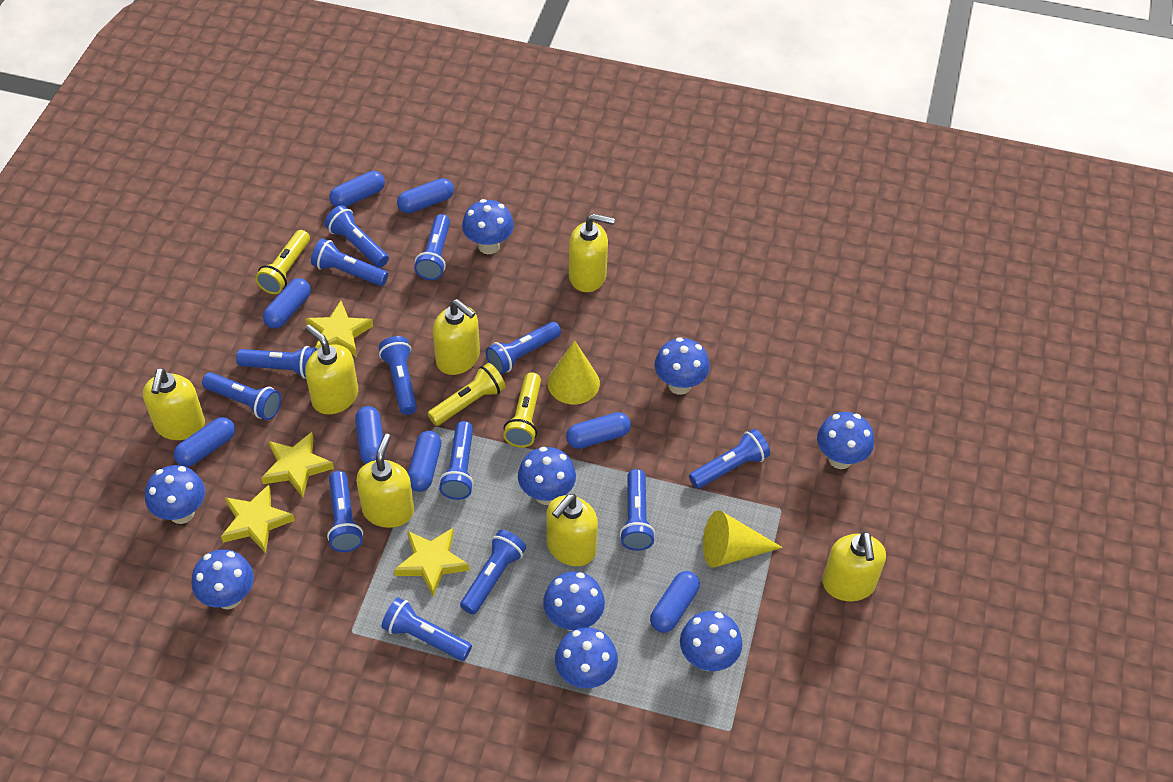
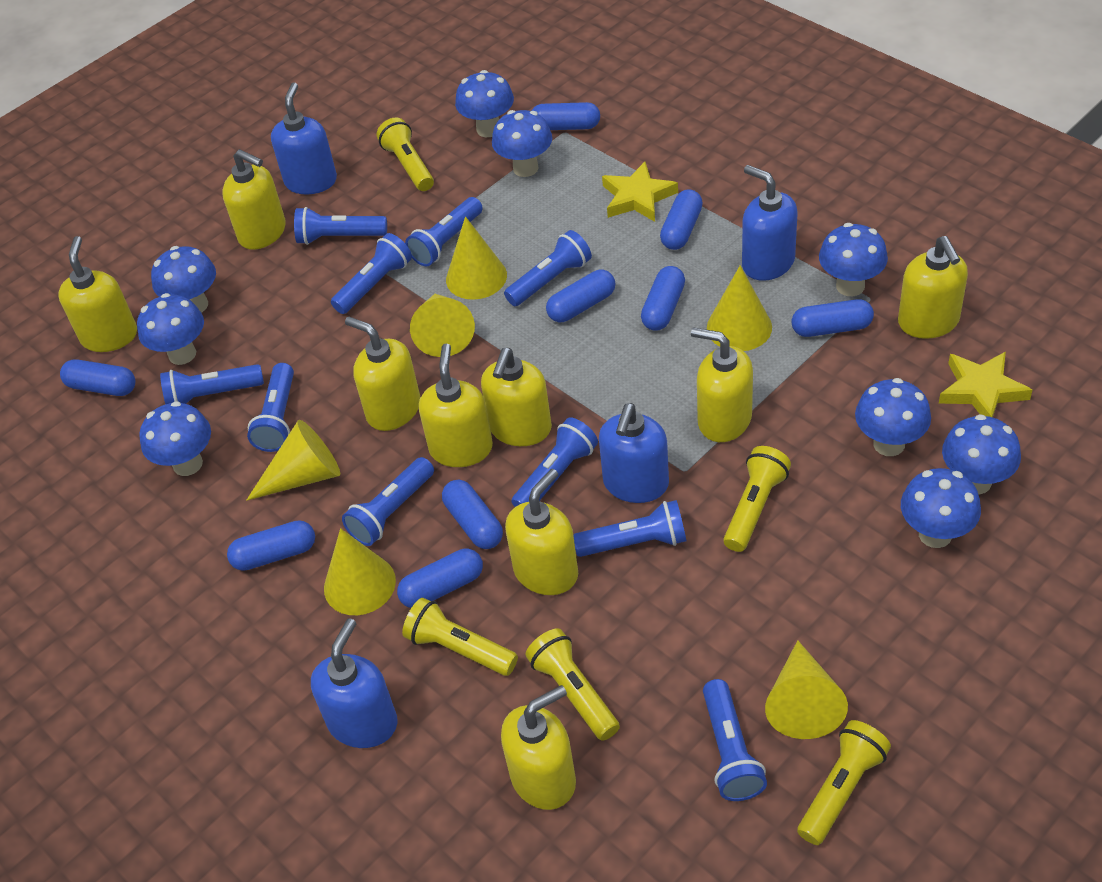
blue capsule: [174,417,235,467] [263,278,311,329] [329,171,385,207] [355,406,385,464] [397,178,454,213] [408,431,441,492] [566,412,631,449] [650,571,700,633] = 8 -> [60,359,136,396] [227,520,315,571] [397,549,483,608] [442,480,503,549] [532,102,600,130] [546,270,615,322] [641,266,685,331] [660,189,703,250] [792,299,874,337] = 9
blue flashlight: [202,372,281,420] [236,346,318,379] [311,238,388,286] [325,205,389,267] [327,471,363,552] [379,336,417,415] [381,598,472,661] [414,214,450,280] [439,421,474,500] [460,530,526,615] [486,321,561,374] [620,469,655,551] [689,429,770,489] = 13 -> [160,364,264,404] [247,363,294,452] [294,207,387,245] [331,233,412,314] [342,457,434,546] [405,197,483,266] [504,230,592,306] [511,417,598,507] [573,500,686,557] [703,679,767,801] = 10
blue soap dispenser: none = 0 -> [271,82,337,194] [311,618,398,748] [599,403,669,503] [742,165,797,281] = 4
yellow cone: [547,340,600,404] [703,510,783,568] = 2 -> [246,420,340,501] [324,528,396,615] [410,294,475,357] [446,216,507,300] [707,266,772,351] [765,640,848,739] = 6
yellow flashlight: [255,230,310,294] [428,363,506,426] [503,372,541,448] = 3 -> [377,118,434,191] [402,598,518,676] [526,628,620,741] [723,446,791,552] [797,720,891,845] = 5
yellow soap dispenser: [143,368,205,440] [305,325,358,414] [356,434,414,528] [433,299,480,375] [547,494,598,566] [569,214,615,292] [822,531,886,601] = 7 -> [58,236,137,352] [222,149,286,250] [345,317,420,431] [419,344,493,467] [481,348,552,446] [501,685,576,810] [505,469,578,595] [691,327,753,442] [898,236,968,339] = 9
yellow star: [221,484,295,553] [261,432,334,497] [305,301,373,357] [394,528,470,597] = 4 -> [602,162,678,222] [939,351,1032,417] = 2

